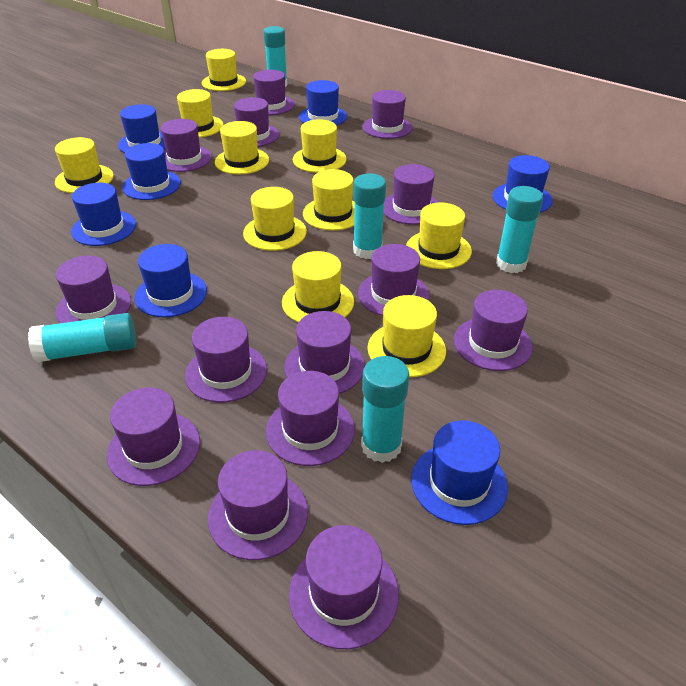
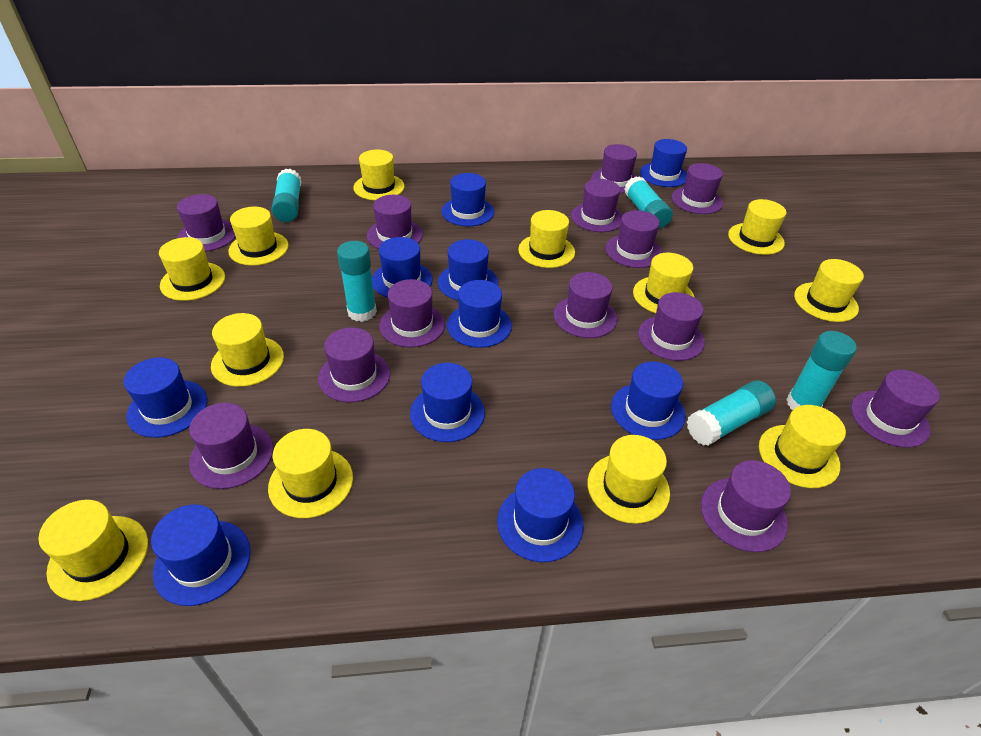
blue hat: [71,183,136,246] [118,104,165,153] [122,143,181,200] [134,244,207,317] [299,80,347,126] [411,420,508,525] [492,155,553,213] = 7 -> [124,357,207,438] [151,504,251,606] [372,237,433,298] [410,363,485,442] [438,239,498,300] [442,173,494,226] [447,280,512,348] [497,468,584,562] [611,362,686,440] [640,139,687,187] = 10
purple hat: [55,256,131,323] [107,388,200,486] [161,119,212,172] [185,317,267,403] [208,450,308,560] [234,97,279,147] [253,70,295,115] [266,371,355,466] [284,311,365,394] [289,525,399,649] [358,244,429,316] [363,90,412,139] [384,164,439,225] [454,290,533,371] = 14 -> [177,194,236,252] [189,403,273,489] [318,327,390,402] [367,195,423,249] [379,279,445,347] [553,272,617,338] [571,179,623,232] [591,144,637,193] [605,210,662,268] [638,292,705,361] [671,163,723,214] [701,460,791,552] [851,370,940,448] = 13
yellow hat: [55,137,114,193] [177,89,224,138] [202,49,246,91] [215,121,269,174] [243,187,307,251] [282,251,354,323] [293,119,347,173] [303,169,355,231] [368,295,446,377] [406,203,472,269] = 10 -> [38,500,148,601] [159,237,225,301] [211,313,284,387] [228,207,289,266] [268,429,353,518] [353,150,405,200] [518,210,575,268] [587,435,670,524] [633,253,695,313] [728,199,786,255] [759,405,846,488] [794,259,864,322] = 12

